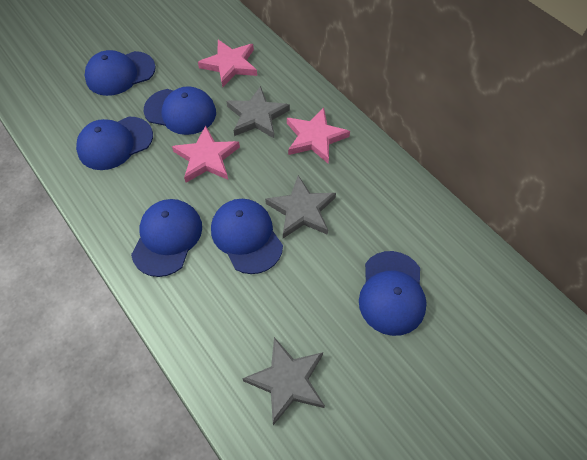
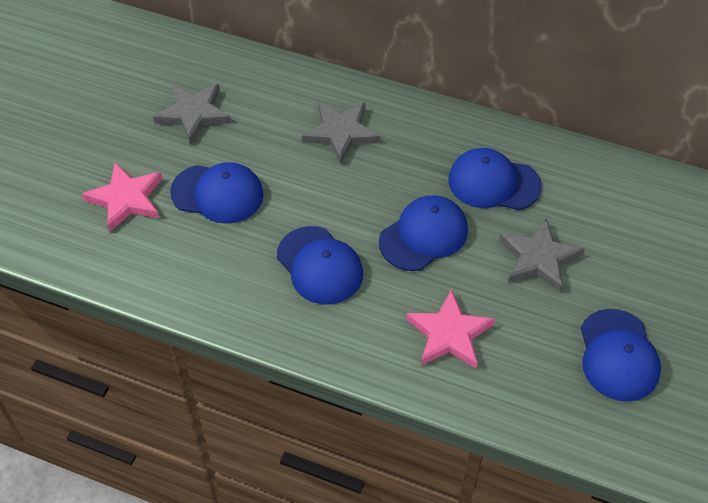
blue cap: [76,117,153,170] [85,50,156,96] [131,199,202,277] [144,86,216,135] [211,199,283,274] [359,251,427,336] = 6 -> [170,162,264,224] [277,226,363,305] [379,195,468,271] [448,148,541,210] [581,309,661,402] = 5
pink star: [172,125,240,183] [198,40,257,87] [287,108,350,163] = 3 -> [82,162,163,232] [406,290,495,369] = 2

